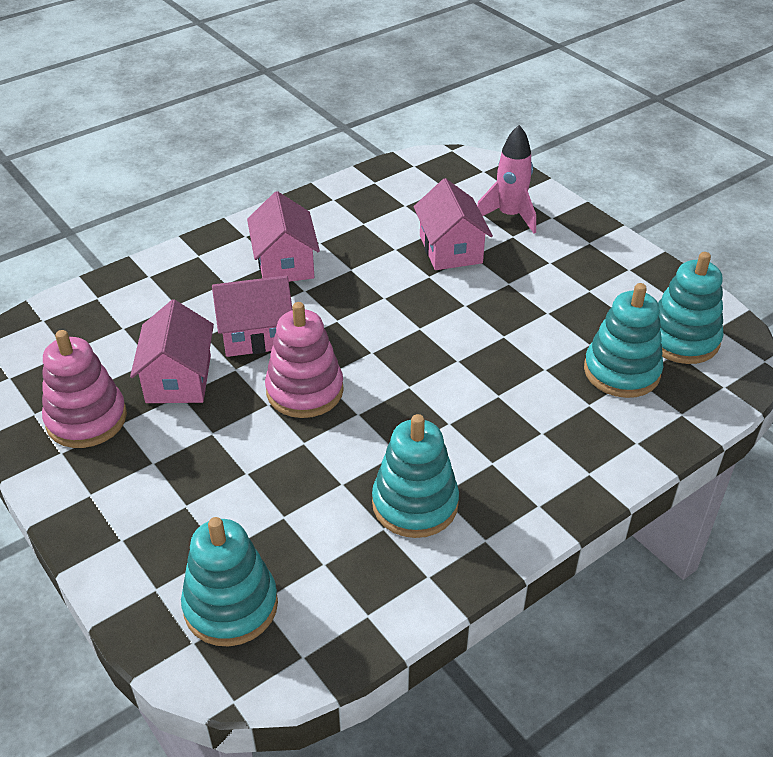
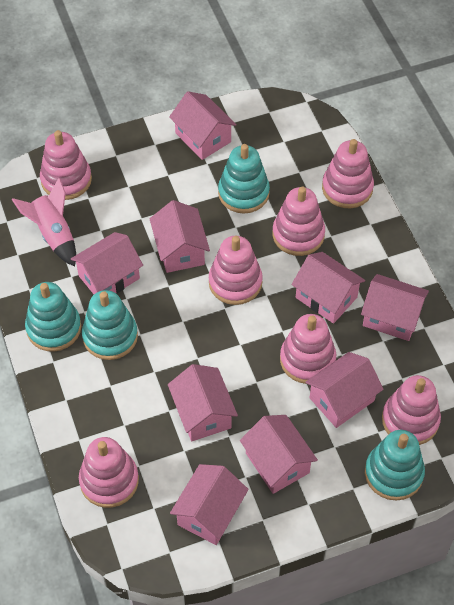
pink house: [130,300,214,403] [212,276,293,357] [247,191,320,282] [414,178,493,270] = 4 -> [71,232,143,294] [150,200,210,273] [168,364,238,441] [169,91,237,160] [170,464,249,545] [240,415,318,494] [291,252,365,324] [305,352,384,428] [361,274,429,341] = 9
pink stacking toy: [42,330,127,448] [265,302,344,418] = 2 -> [40,130,92,200] [79,437,139,508] [209,236,263,305] [273,187,325,256] [280,314,336,384] [322,139,374,208] [382,375,441,445] = 7

